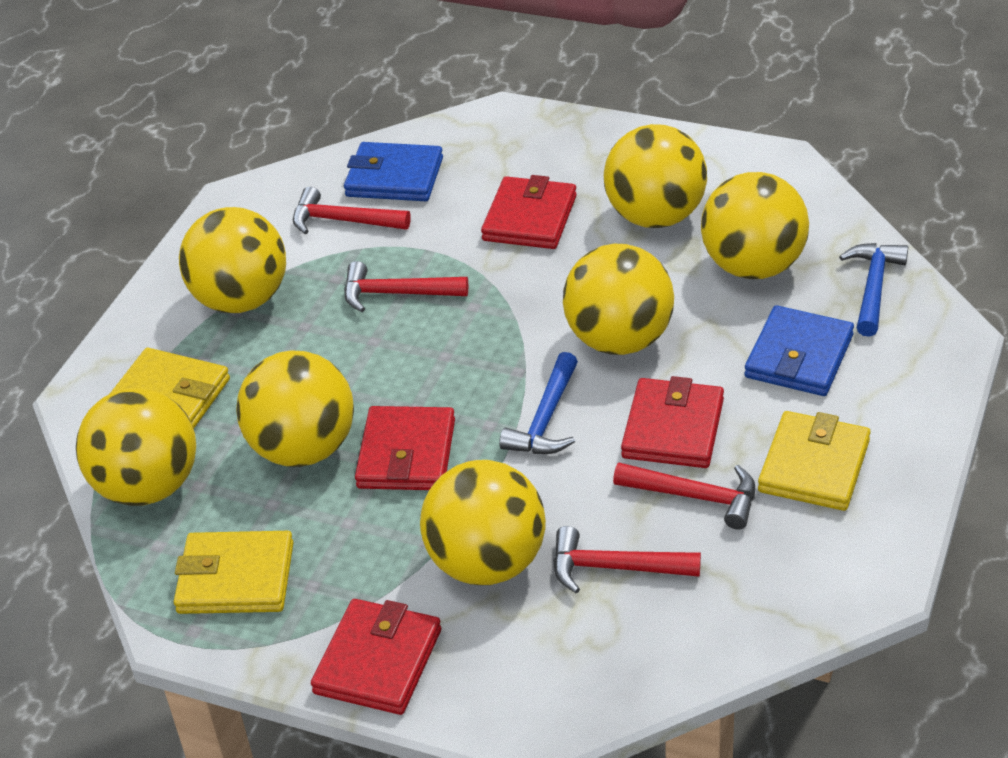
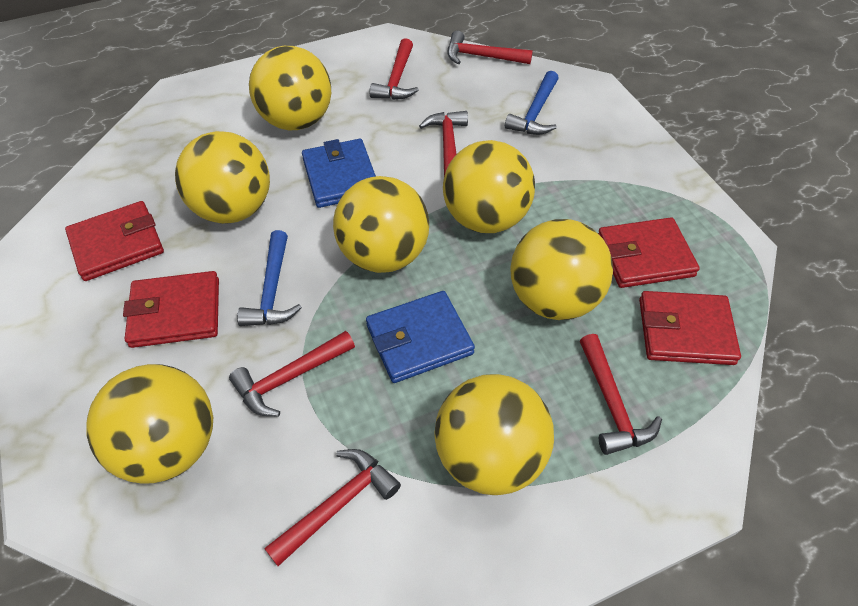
red hammer: [293,187,411,234] [344,261,468,312] [553,526,701,594] [613,463,755,530] = 4 -> [229,331,355,416] [264,449,401,566] [369,38,419,100] [419,111,468,176] [448,31,533,64] [580,334,662,455] = 6
yellow wallet: [110,348,230,429] [174,531,294,614] [758,411,871,511] = 3 -> none = 0

